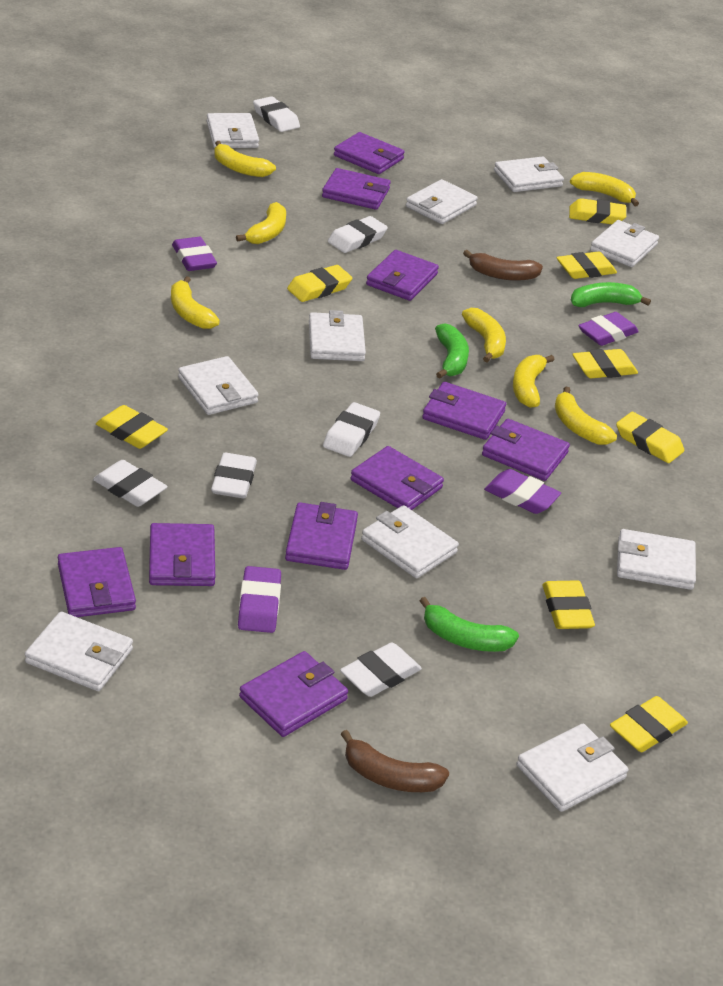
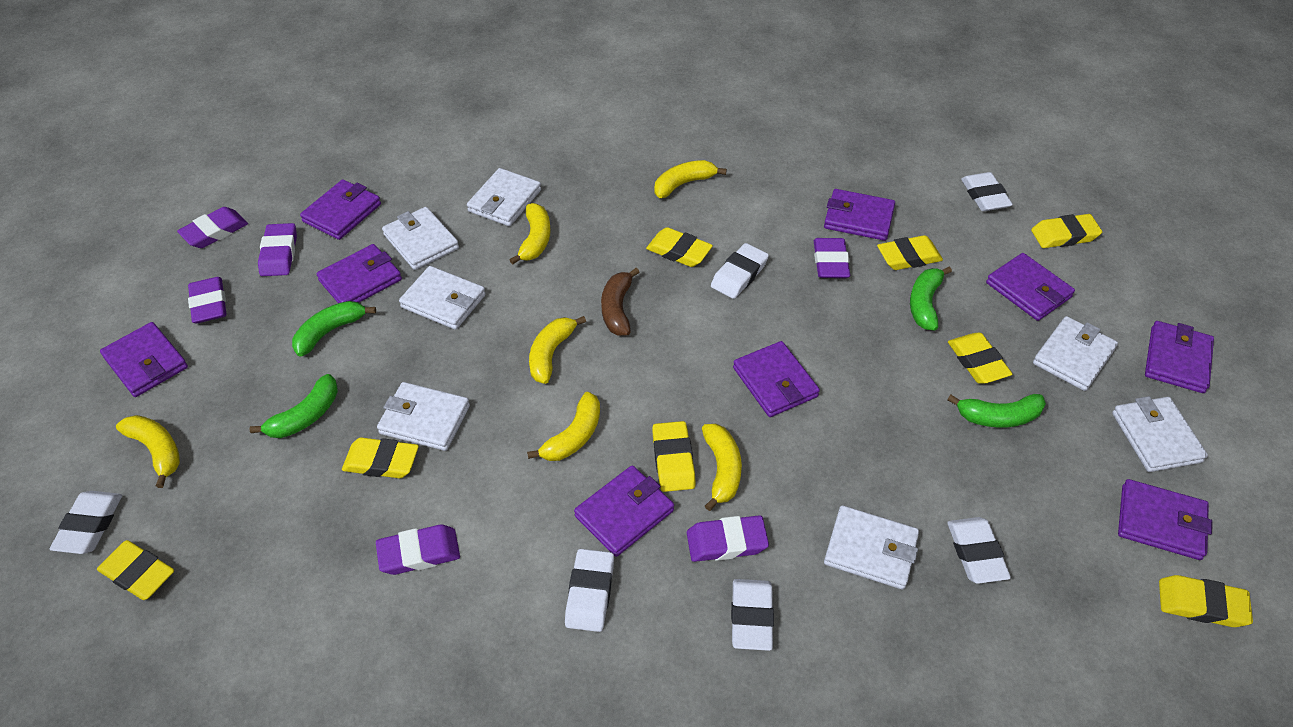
brown banana: [341,730,449,792] [463,250,543,281] = 2 -> [601,268,639,336] = 1
green banana: [420,597,519,652] [435,323,469,379] [571,282,651,307] = 3 -> [249,374,338,438] [292,301,376,357] [910,267,952,331] [947,394,1046,428] = 4
purple eraser: [172,237,217,271] [238,566,281,633] [484,469,561,514] [578,312,639,346] = 4 -> [177,207,248,248] [188,277,226,324] [258,223,297,276] [376,524,460,575] [687,515,769,562] [814,238,850,278] = 6
purple wallet: [58,547,136,617] [149,523,215,586] [239,651,348,737] [285,502,358,570] [322,168,391,210] [334,132,405,174] [351,446,444,510] [366,250,439,301] [422,382,506,440] [482,419,570,481] = 10 -> [100,322,188,397] [300,179,381,240] [316,244,402,303] [574,465,674,557] [733,341,820,417] [824,189,895,241] [986,253,1075,321] [1118,479,1212,560] [1145,321,1214,393] = 9
white wallet: [25,612,133,691] [178,356,259,415] [207,113,259,148] [309,310,366,361] [361,505,459,578] [406,179,478,224] [494,157,564,192] [516,724,628,812] [590,220,659,267] [617,529,696,590] = 10 -> [377,382,470,451] [382,207,459,270] [399,266,486,330] [467,168,541,226] [824,506,919,590] [1033,316,1118,391] [1112,396,1208,472] = 7
yellow banana: [171,276,220,329] [214,141,276,177] [236,202,286,244] [462,308,506,363] [513,355,554,408] [555,387,617,445] [570,172,639,206] = 7 -> [116,415,180,488] [510,203,551,265] [527,392,600,461] [529,316,586,384] [654,160,727,198] [702,424,742,511] = 6

